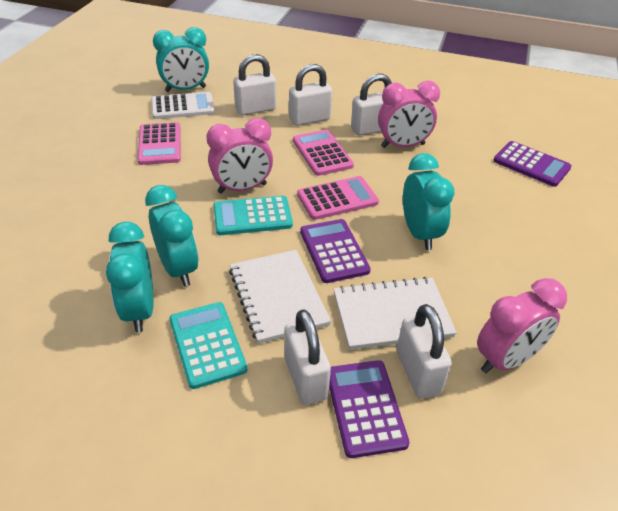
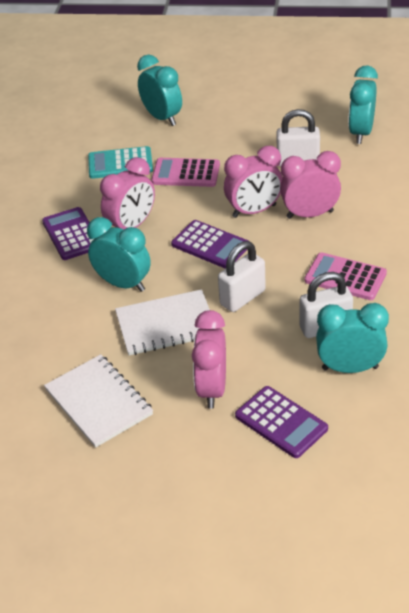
pink calculator: [137,122,181,165] [293,130,354,176] [297,176,379,220] = 3 -> [151,158,220,187] [304,252,387,300] = 2
pink clock: [206,118,273,194] [378,81,440,148] [477,278,567,373] = 3 -> [100,157,155,229] [192,310,226,409] [224,146,283,218] [280,151,341,219] = 4
turquoise calculator: [169,302,247,389] [213,196,293,235] = 2 -> [88,146,153,179] = 1
white calculator: [151,92,215,119] = 1 -> none = 0
white padlock: [233,54,276,115] [284,309,331,405] [289,64,332,126] [351,74,392,136] [397,304,452,398] = 5 -> [218,241,266,312] [277,109,320,167] [299,272,353,338] = 3

